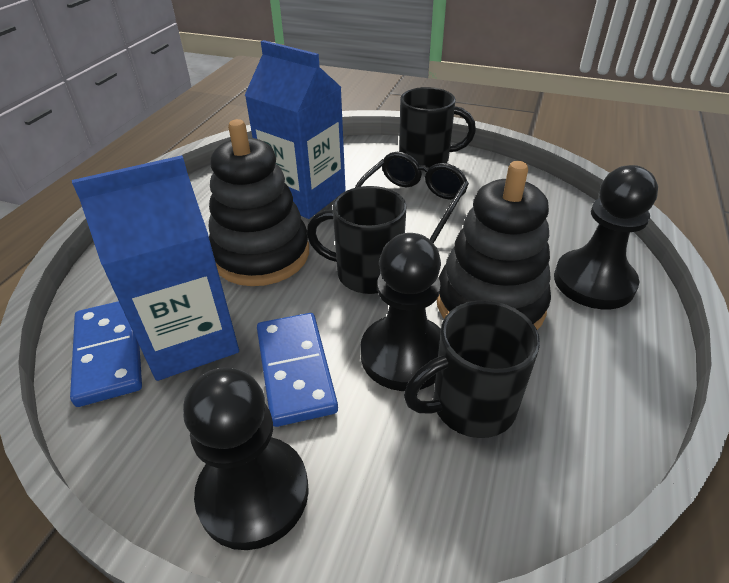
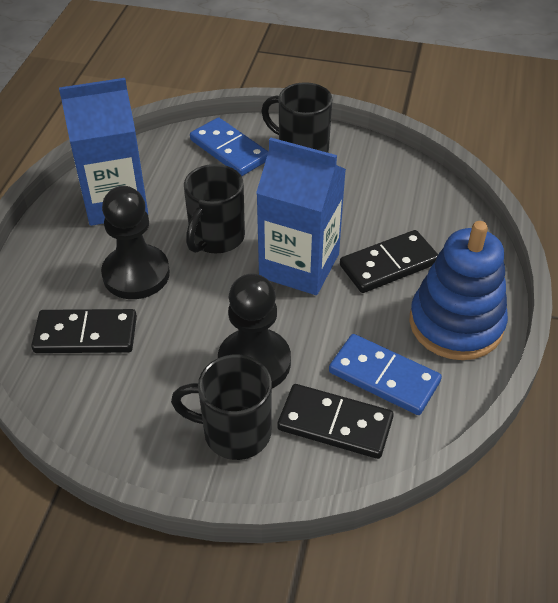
black domino: none = 0 -> [31,309,137,353] [277,384,394,459] [340,230,438,293] = 3
black glasses: [355,152,469,244] = 1 -> none = 0
black pawn: [183,368,309,550] [360,233,441,391] [554,165,658,309] = 3 -> [101,186,170,299] [218,274,291,388] = 2
black stacking toy: [209,119,309,286] [437,161,551,330] = 2 -> none = 0
blue stacking toy: none = 0 -> [409,221,508,360] = 1

